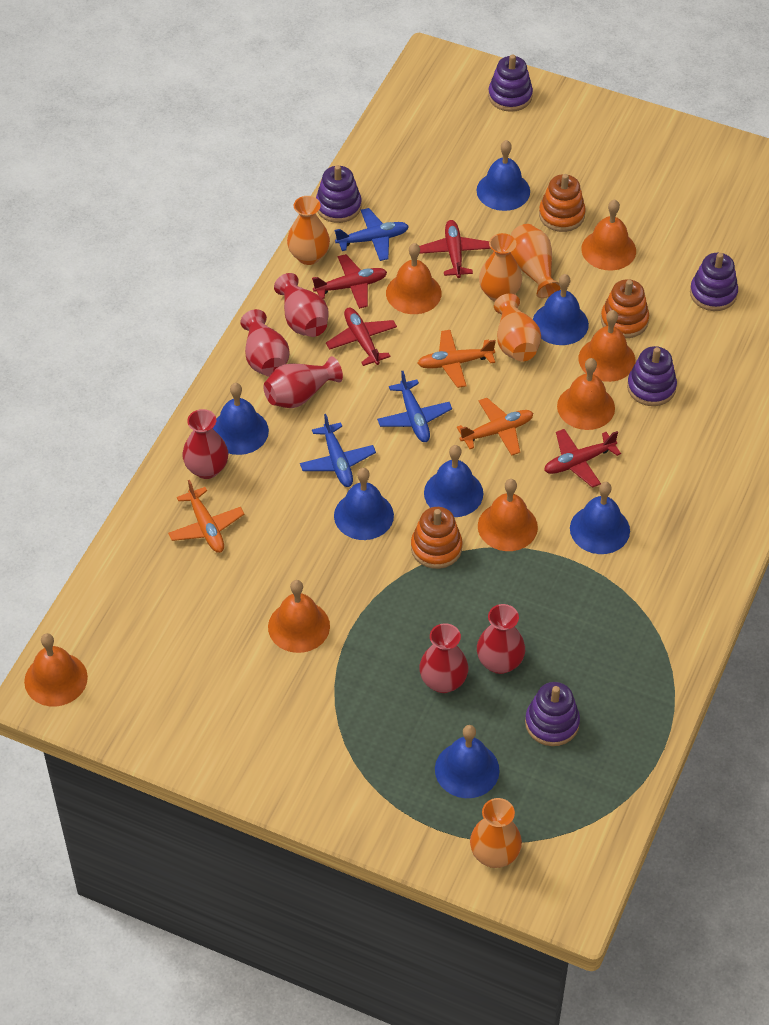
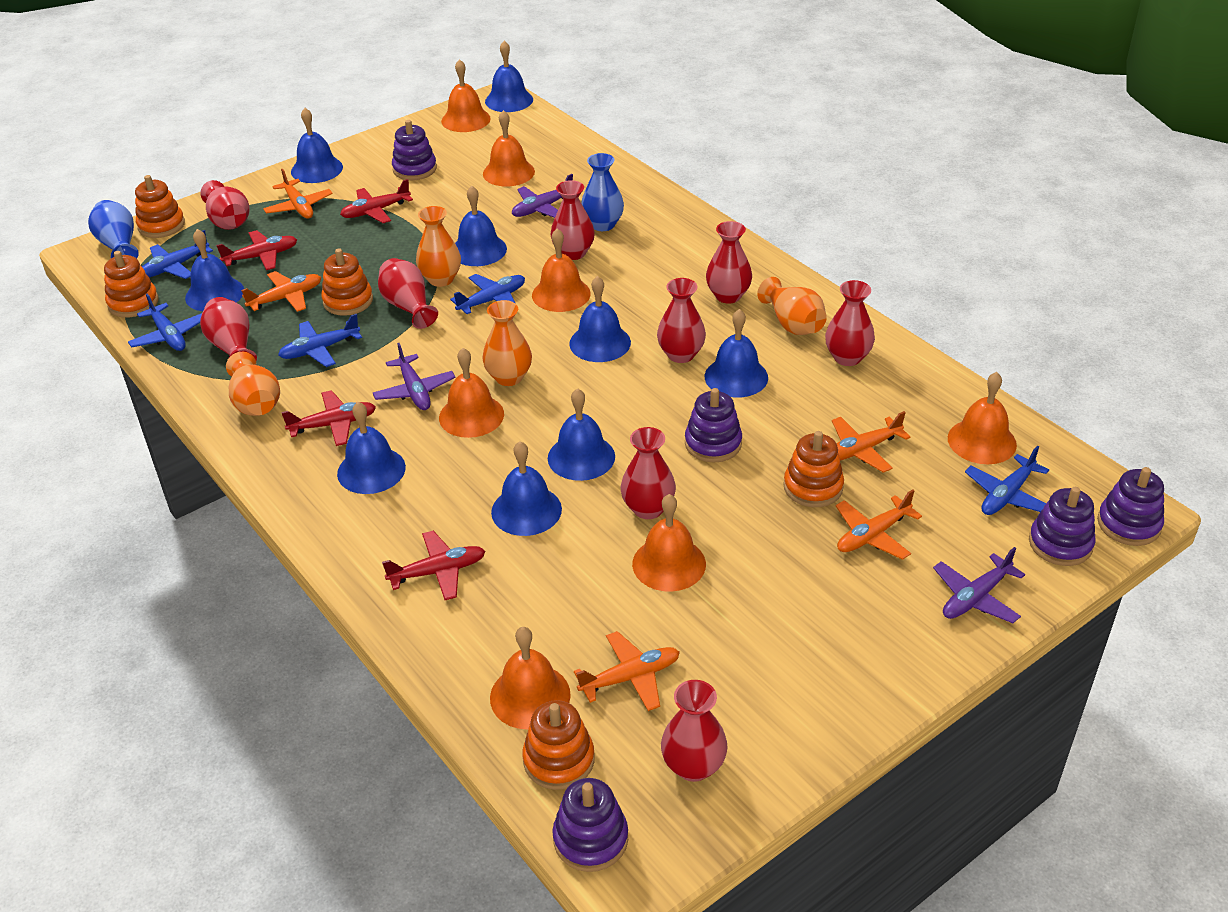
blue bell: [213,383,269,455] [334,468,394,540] [424,445,483,517] [435,725,500,798] [476,140,530,211] [533,274,589,345] [570,482,630,554] = 7 -> [185,229,244,311] [291,108,343,183] [337,402,406,494] [455,186,507,266] [485,41,533,112] [491,441,562,536] [548,388,615,481] [569,276,631,362] [705,309,768,397] = 9
blue plane: [300,414,376,487] [335,208,409,261] [377,371,452,442] = 3 -> [128,293,202,351] [142,230,213,279] [278,314,362,367] [450,274,525,314] [965,446,1049,515] = 5
blue vase: none = 0 -> [88,200,139,259] [581,153,624,231] = 2
orange plane: [168,480,244,553] [417,330,496,388] [457,398,533,456] = 3 -> [241,271,321,312] [263,169,333,219] [574,631,680,711] [832,411,910,473] [836,489,922,560] = 5
orange stacking toy: [411,507,462,569] [539,174,586,232] [601,279,649,338] = 3 -> [104,251,159,318] [135,175,185,238] [321,248,373,316] [522,700,594,790] [784,431,844,507] = 5
orange vase: [287,196,330,265] [470,798,522,868] [479,233,522,302] [494,293,541,362] [511,224,561,298] = 5 -> [226,352,280,416] [416,206,461,287] [483,300,532,386] [757,277,827,335] = 4
purple plane: none = 0 -> [373,343,455,410] [512,174,573,218] [933,547,1025,623] = 3
red vase: [182,409,228,479] [240,309,290,377] [263,356,343,408] [274,273,329,337] [419,623,468,693] [477,604,525,674] = 6 -> [200,180,250,230] [200,297,257,360] [378,258,438,329] [551,180,595,260] [621,427,676,519] [657,278,706,363] [661,680,728,782] [706,221,752,304] [825,280,875,366] = 9

